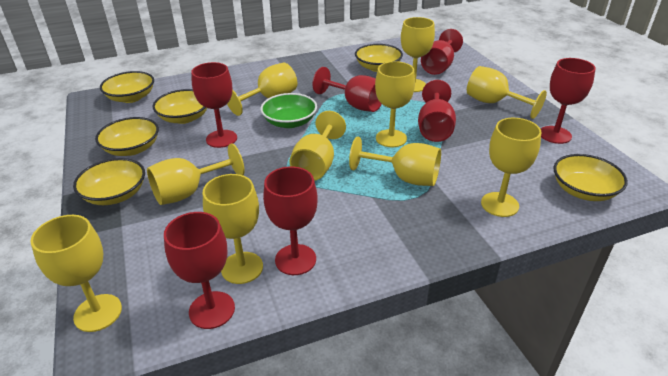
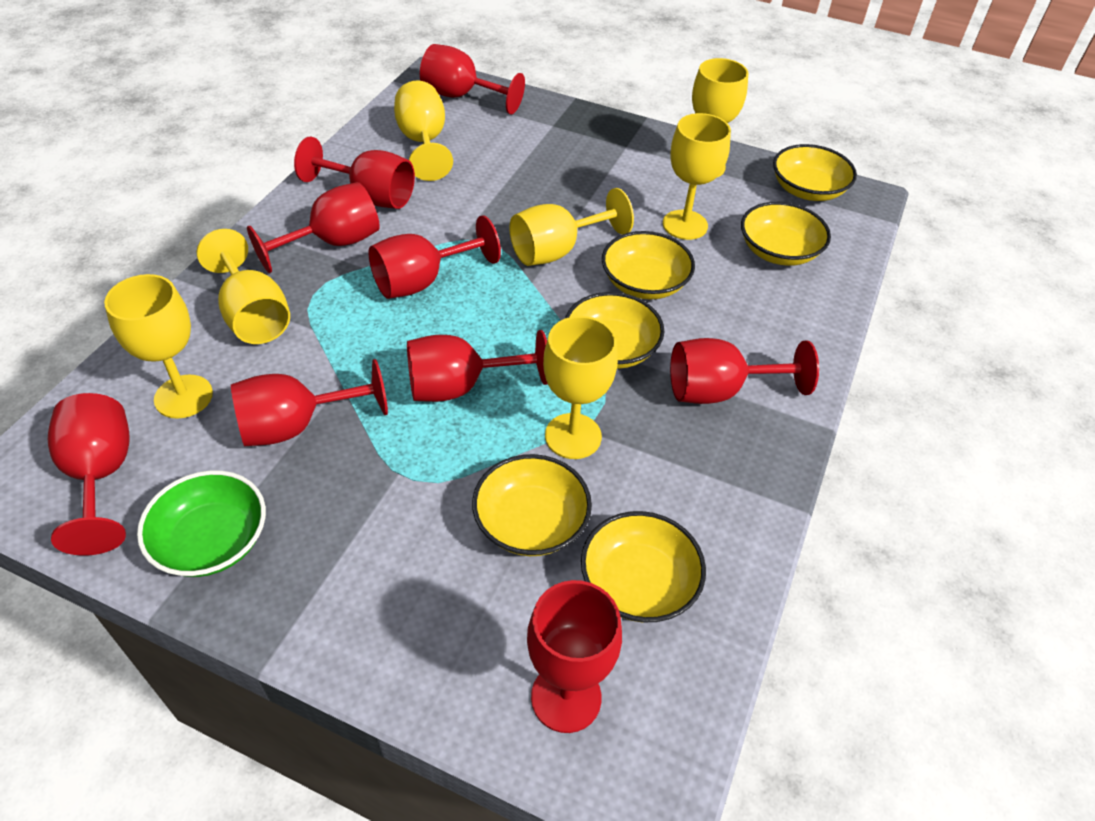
red goblet: [164,212,235,329] [191,62,237,148] [263,167,318,275] [313,67,382,112] [418,80,456,142] [421,29,463,75] [541,58,596,144] = 7 -> [48,393,130,556] [231,359,388,446] [247,182,380,273] [294,136,415,209] [369,215,501,299] [407,330,547,402] [420,44,525,115] [527,580,622,733] [670,338,819,404] = 9
yellow goblet: [30,215,122,332] [147,143,245,205] [203,174,263,284] [227,62,297,116] [290,111,346,181] [349,137,441,186] [375,61,415,147] [401,17,435,92] [467,66,547,119] [481,118,541,217] = 10 -> [104,274,213,419] [197,229,290,344] [394,81,453,181] [509,188,634,266] [543,316,618,459] [663,113,731,240] [692,58,748,177] = 7

